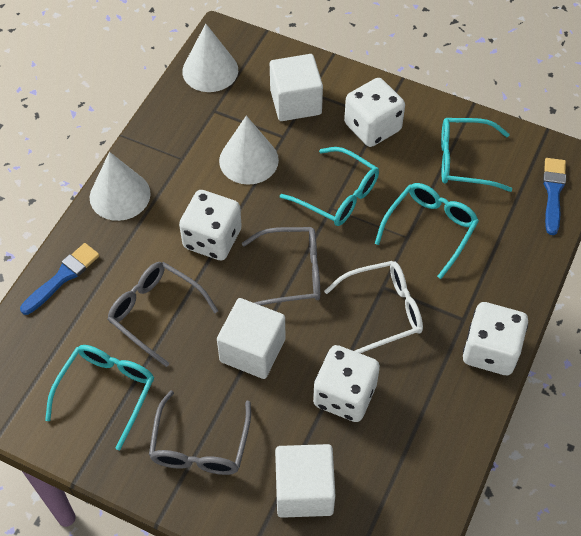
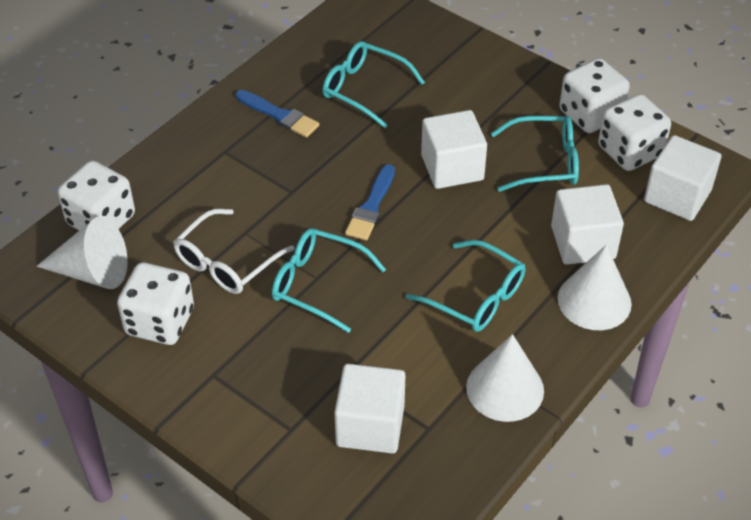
grey glasses: [107,262,218,367] [149,390,251,475] [242,227,320,305] = 3 -> none = 0
white cube: [217,298,285,379] [270,54,323,121] [275,444,335,518] = 3 -> [334,364,405,454] [421,110,487,189] [551,184,624,265] [644,135,721,221] = 4

